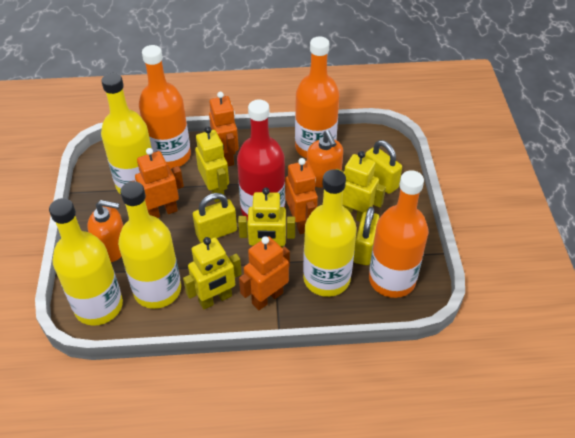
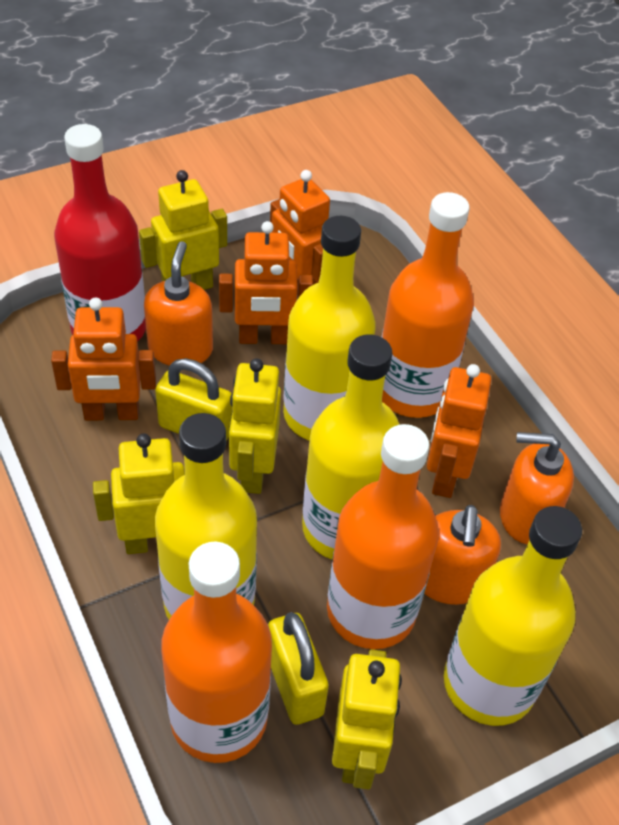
orange soap dispenser: [87,200,123,262] [307,130,343,188] = 2 -> [144,241,213,366] [424,505,501,605] [500,432,574,544] = 3
yellow padlock: [193,193,237,243] [353,207,379,265] [365,140,402,194] = 3 -> [155,358,233,441] [268,612,329,725] = 2

